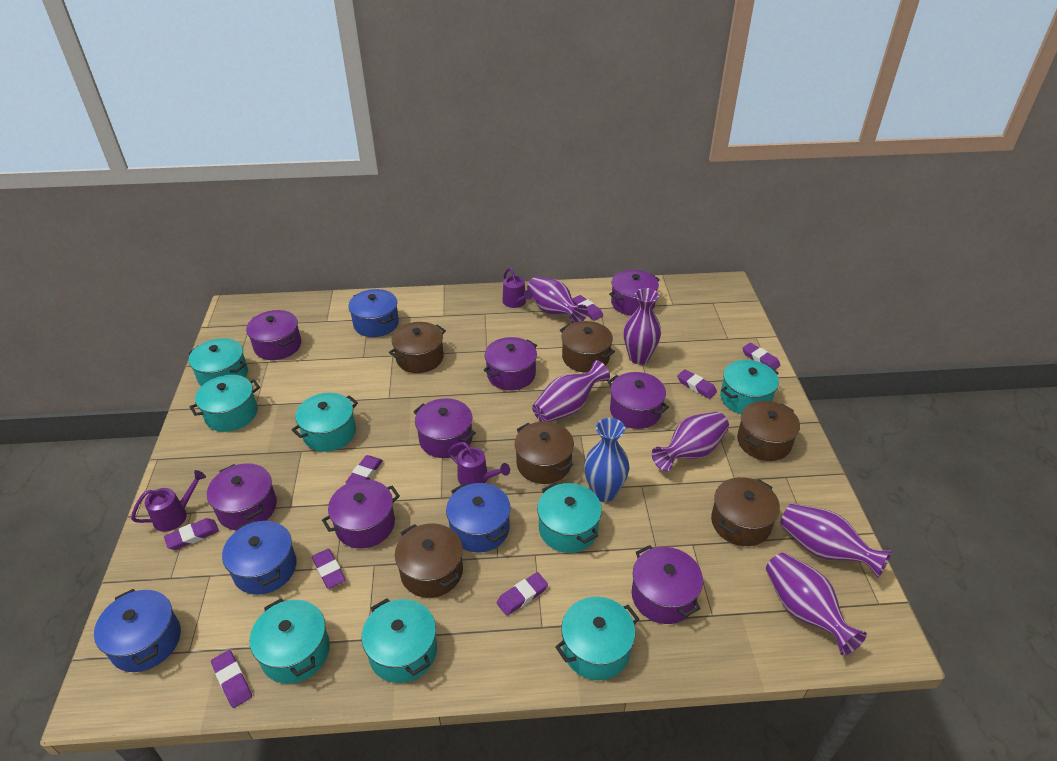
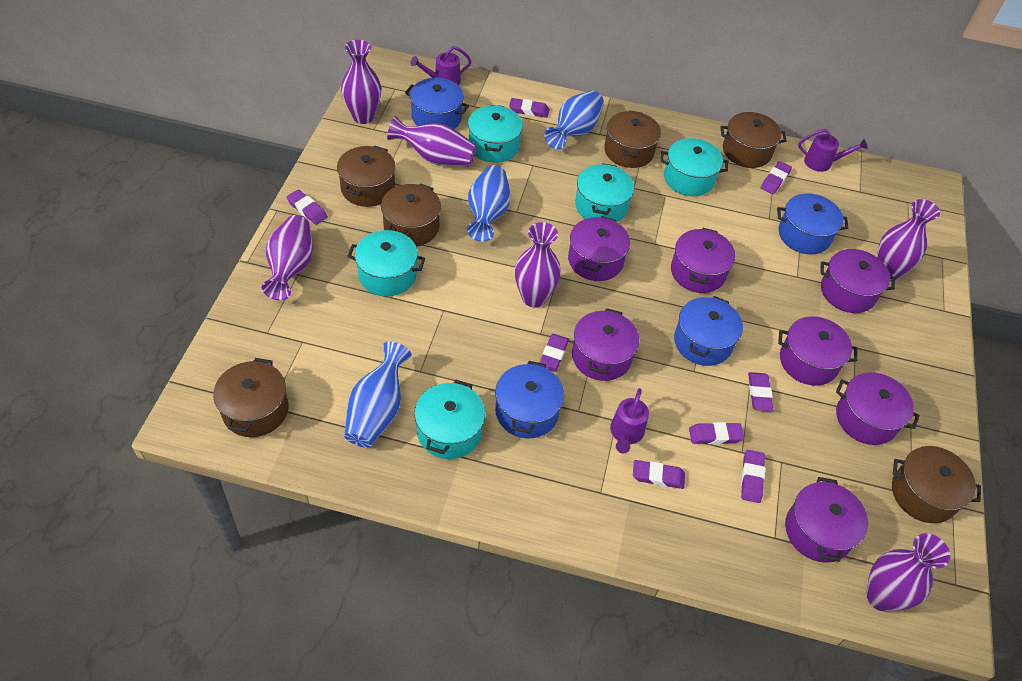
blue vase: [584,418,629,502] = 1 -> [344,341,411,448] [467,165,510,242] [544,90,604,149] = 3
purple pot: [207,463,277,530] [246,310,301,360] [322,479,400,549] [413,398,476,458] [484,337,537,390] [608,372,669,429] [609,270,660,316] [632,545,703,624] = 8 -> [568,216,630,281] [572,308,639,381] [671,228,736,293] [778,316,857,386] [785,477,868,563] [820,249,895,313] [836,372,920,445] = 7
turquoise pot: [189,338,248,386] [190,375,260,432] [250,598,330,684] [291,393,358,452] [362,598,437,683] [537,483,602,553] [555,597,639,680] [720,360,779,414] = 8 -> [347,230,425,296] [414,380,485,459] [468,105,523,163] [575,163,634,222] [661,138,728,196] = 5

